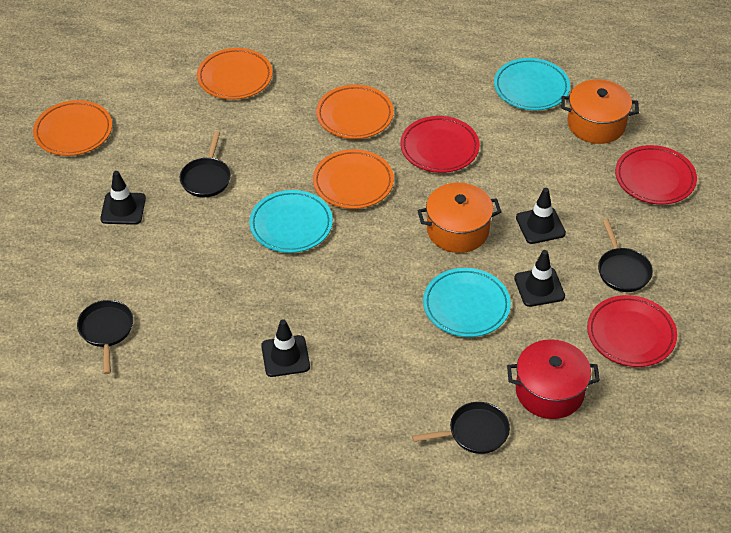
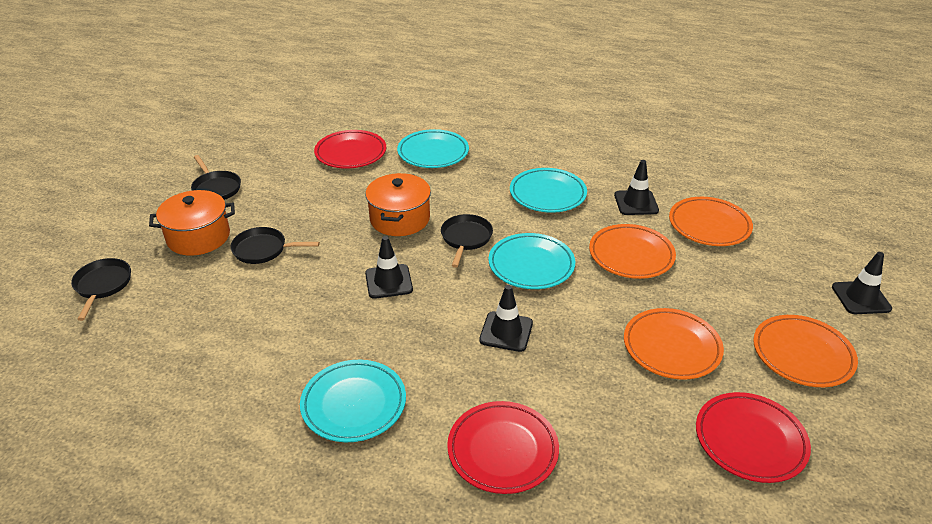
red pot: [507,339,600,419] = 1 -> none = 0
turquoise plate: [249,190,333,253] [423,268,511,337] [494,58,570,110] = 3 -> [300,360,406,442] [397,129,469,168] [488,233,575,289] [510,168,587,213] = 4

